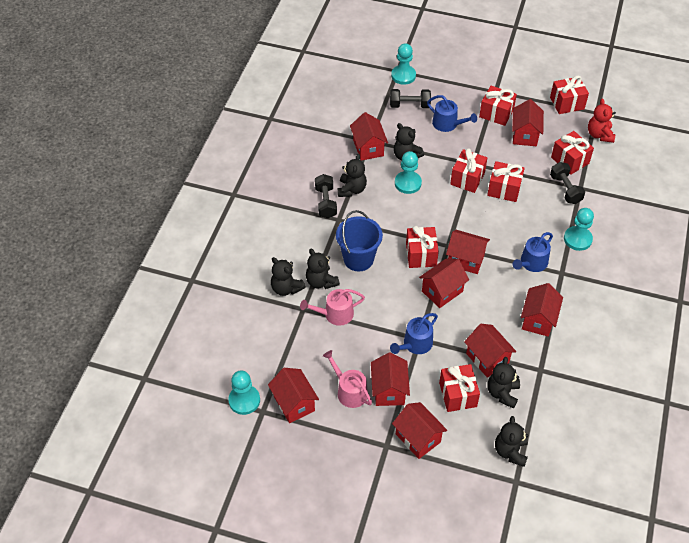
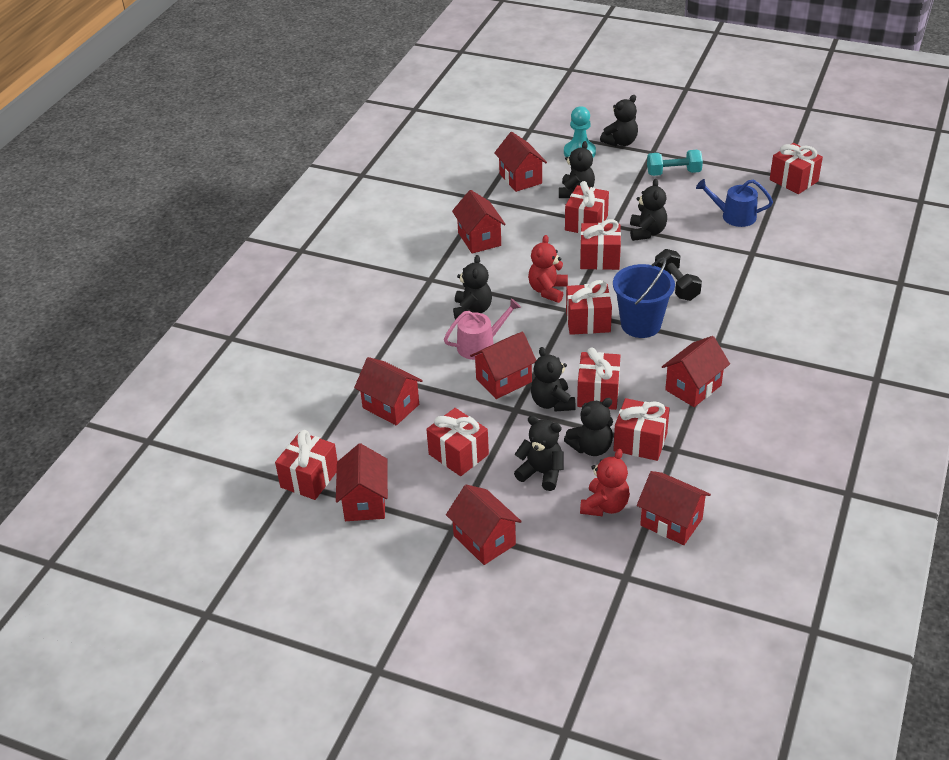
black dumbbell: [315,174,337,218] [390,89,431,108] [550,162,585,204] = 3 -> [655,249,702,301] = 1
black teddy bear: [271,257,306,296] [306,249,340,289] [338,154,367,197] [394,123,424,161] [488,357,520,409] [495,416,528,467] = 6 -> [453,255,492,320] [514,415,564,491] [531,347,576,412] [559,141,595,198] [564,398,613,456] [600,95,638,146] [630,179,667,241] = 7
blue watering can: [390,313,438,354] [427,95,477,132] [513,232,553,272] = 3 -> [696,179,773,227] = 1
pink watering can: [300,289,365,326] [323,350,372,408] = 2 -> [444,298,521,360] = 1
red gift: [406,226,439,268] [439,364,480,412] [450,148,487,193] [479,86,517,126] [487,161,525,202] [550,75,589,114] [551,131,594,175] = 7 -> [275,430,338,500] [426,408,489,476] [565,181,609,234] [566,280,612,335] [577,348,621,410] [580,219,621,270] [613,398,670,461] [770,143,823,194] = 8
red house: [268,368,319,423] [350,112,388,161] [371,352,410,406] [392,402,447,459] [419,259,469,308] [446,230,490,274] [464,324,517,378] [512,99,544,146] [521,283,563,337] = 9 -> [336,443,388,521] [354,357,423,426] [446,485,522,565] [452,190,506,254] [470,332,536,399] [494,132,547,192] [637,471,711,545] [662,336,730,407] = 8
red teddy bear: [588,98,616,143] = 1 -> [528,235,568,303] [580,449,630,516] = 2
turquoise dumbbell: none = 0 -> [647,150,703,176] = 1
turquoise pawn: [228,371,260,415] [391,43,416,85] [395,151,422,194] [564,208,594,251] = 4 -> [564,106,596,157] = 1

